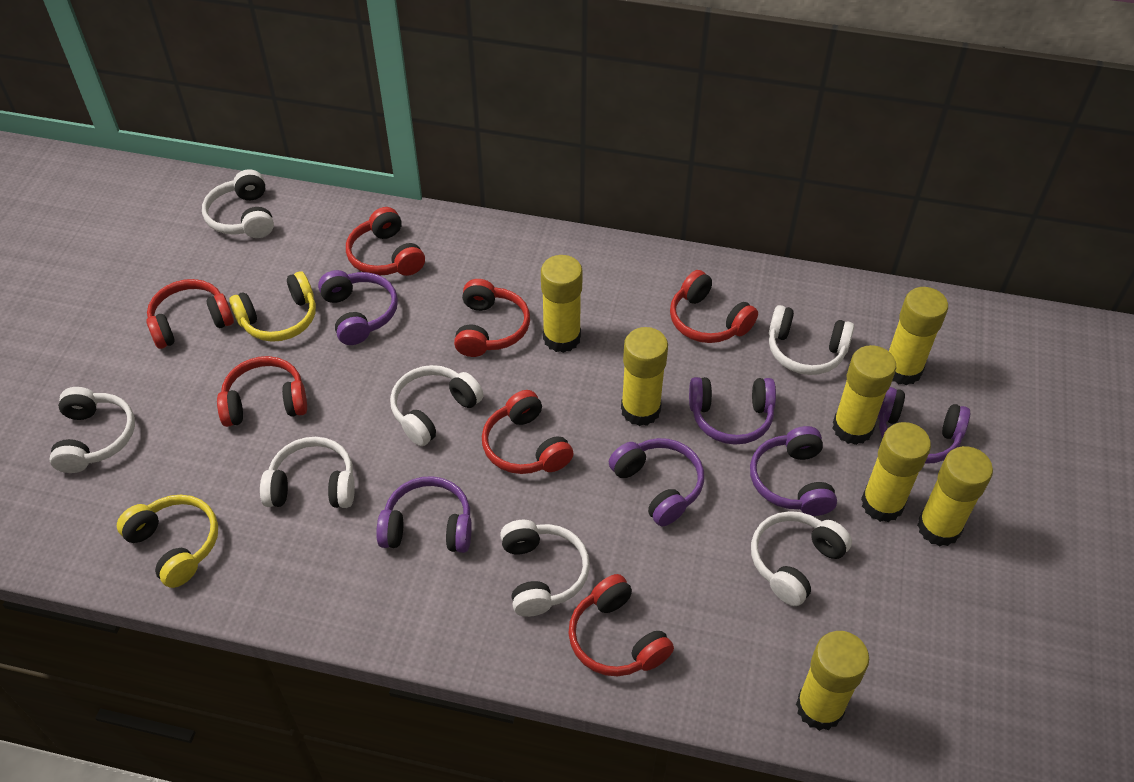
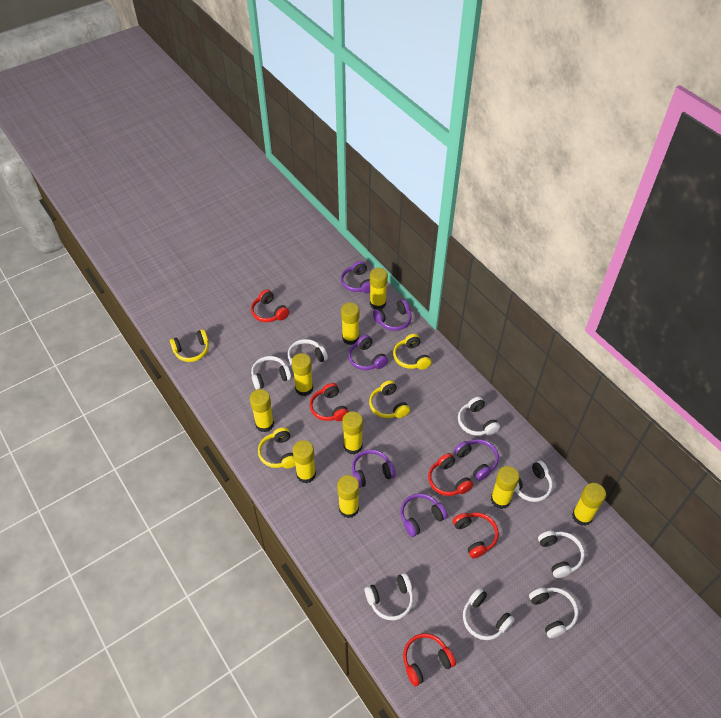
red headphones: [146,279,234,349] [217,356,307,427] [346,207,425,276] [454,279,530,357] [482,390,574,474] [568,574,674,676] [670,270,758,343] = 7 -> [251,289,289,322] [310,383,349,421] [403,633,456,686] [428,453,473,496] [453,512,499,558] = 5
white headphones: [50,387,135,473] [202,169,274,238] [260,437,355,508] [390,365,484,446] [500,520,590,617] [751,511,852,606] [769,305,854,375] = 7 -> [251,356,291,390] [288,339,328,370] [365,573,414,620] [458,397,500,436] [463,588,515,640] [514,461,553,502] [529,587,579,638] [538,531,585,578] = 8
yellow glue stick: [541,255,583,353] [621,327,668,426] [796,631,869,731] [832,345,896,445] [861,422,931,522] [889,287,948,385] [917,446,993,546] = 7 -> [250,389,274,432] [292,353,313,396] [293,440,316,483] [337,475,359,518] [341,302,360,345] [342,411,363,455] [370,268,388,309] [491,466,520,509] [572,483,606,526] = 9
yellow headphones: [117,495,218,588] [229,271,316,342] = 2 -> [170,329,209,362] [258,427,295,469] [369,380,410,418] [393,334,431,370] = 4

